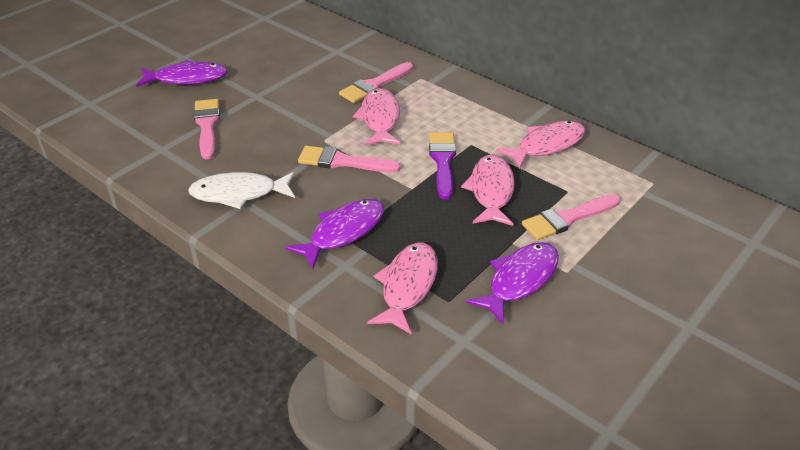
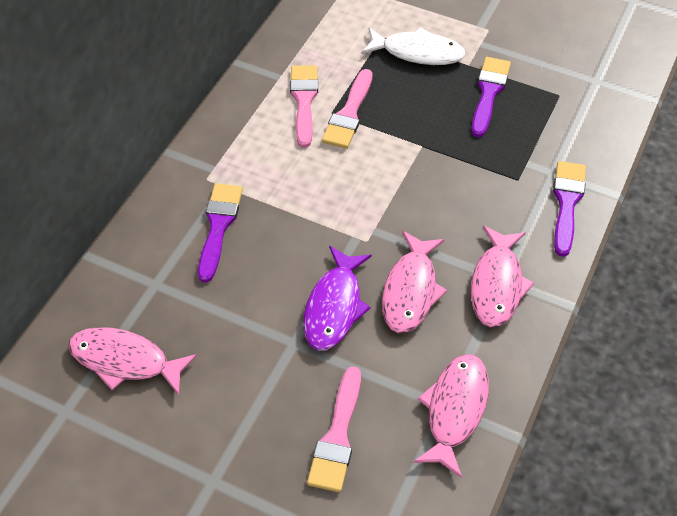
pink brush: [194,99,220,159] [298,146,400,172] [339,62,413,103] [522,194,620,240] = 4 -> [290,65,318,148] [307,366,361,492] [322,69,373,149] = 3
purple brush: [429,132,456,199] = 1 -> [198,183,243,283] [471,57,511,137] [553,161,586,257] = 3
purple fish: [136,60,228,87] [285,199,384,269] [466,242,559,324] = 3 -> [303,246,372,351] = 1

